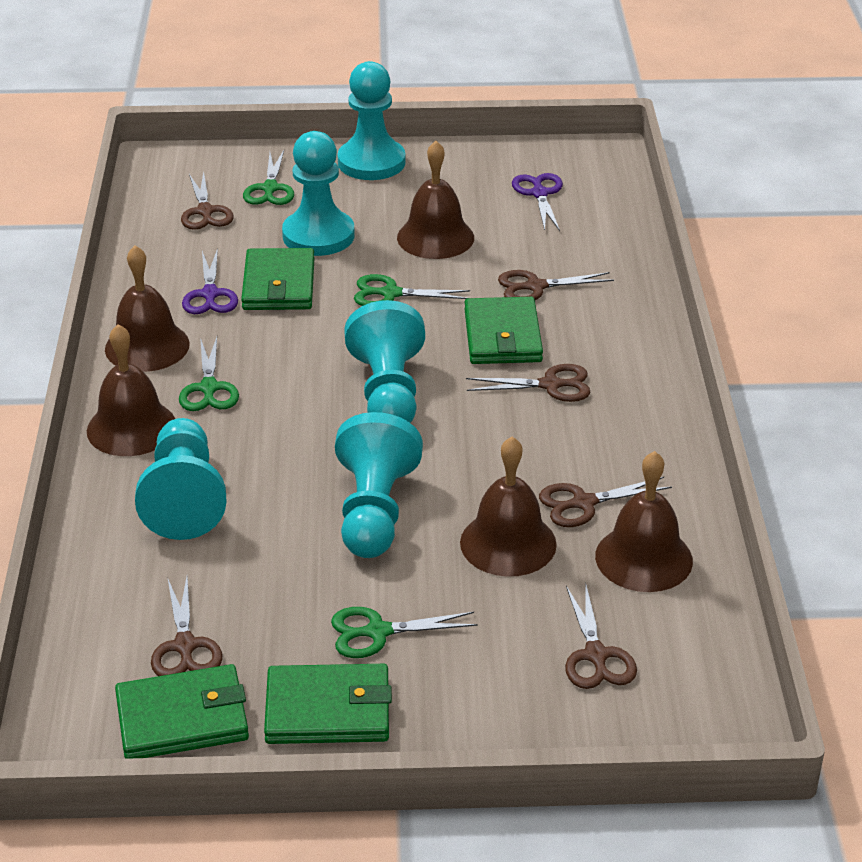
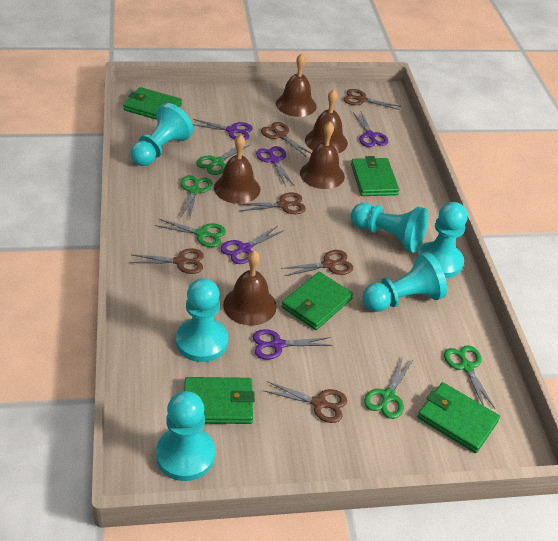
green scissors: [179,337,239,411] [243,150,294,205] [331,607,478,658] [354,274,470,306] = 4 -> [155,218,226,247] [180,175,213,220] [196,145,250,175] [364,356,413,419] [444,345,495,408] = 5
green wallet: [115,664,249,759] [241,248,315,310] [264,664,392,744] [464,297,543,364] = 4 -> [123,87,182,120] [184,377,255,424] [282,272,353,330] [351,156,399,196] [417,382,500,453] = 5
purple scissors: [182,248,238,314] [512,173,563,231] = 2 -> [193,119,253,140] [221,226,283,264] [253,329,332,360] [256,146,294,187] [353,112,388,147] = 5
turquoise pawn: [135,418,226,540] [282,131,355,256] [335,412,423,558] [338,61,406,180] [344,300,425,423] = 5 -> [131,103,194,166] [156,391,215,481] [176,278,228,362] [351,203,428,253] [362,252,447,312] [417,202,468,278] = 6

